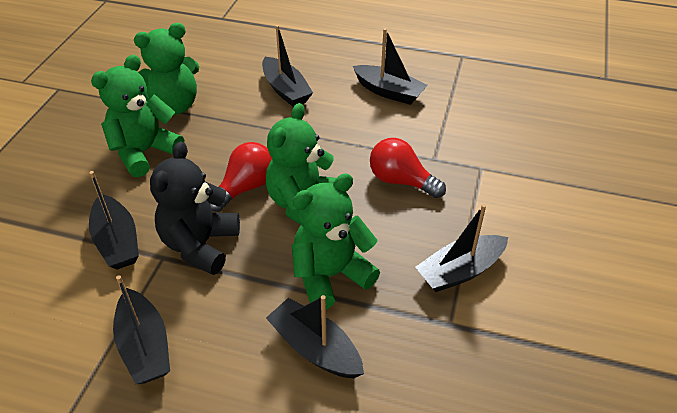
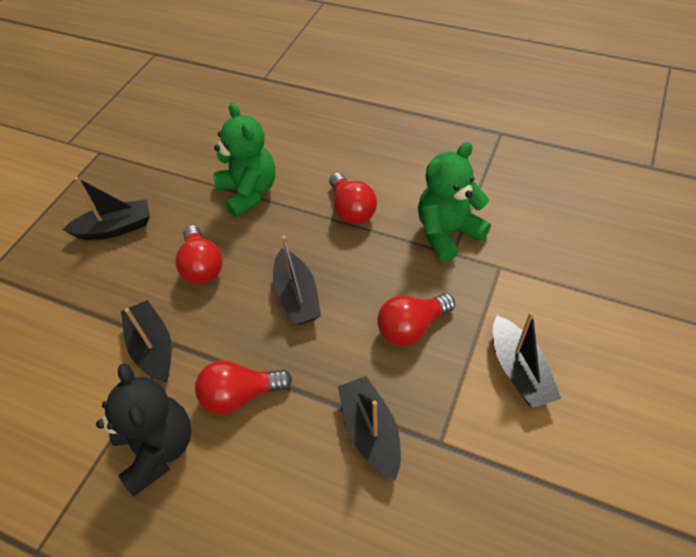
black boat: [89,171,139,270] [113,275,170,384] [262,25,313,107] [266,295,364,378] [353,28,428,105] [415,204,508,292] = 6 -> [62,177,150,240] [121,300,172,382] [273,236,321,325] [338,376,401,480] [493,312,561,408] = 5
green teddy bear: [91,55,184,177] [134,23,199,115] [266,103,336,225] [291,173,380,309] = 4 -> [213,103,275,217] [418,142,491,262] = 2
red light bulb: [209,142,272,212] [370,138,446,198] = 2 -> [175,225,223,284] [195,360,292,414] [329,173,377,224] [377,293,455,346] = 4

